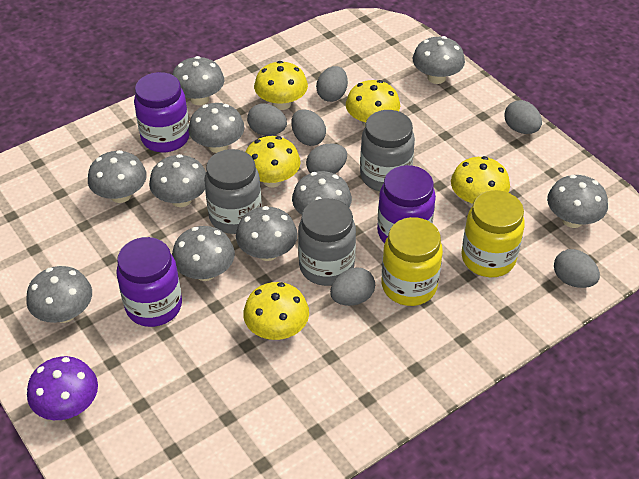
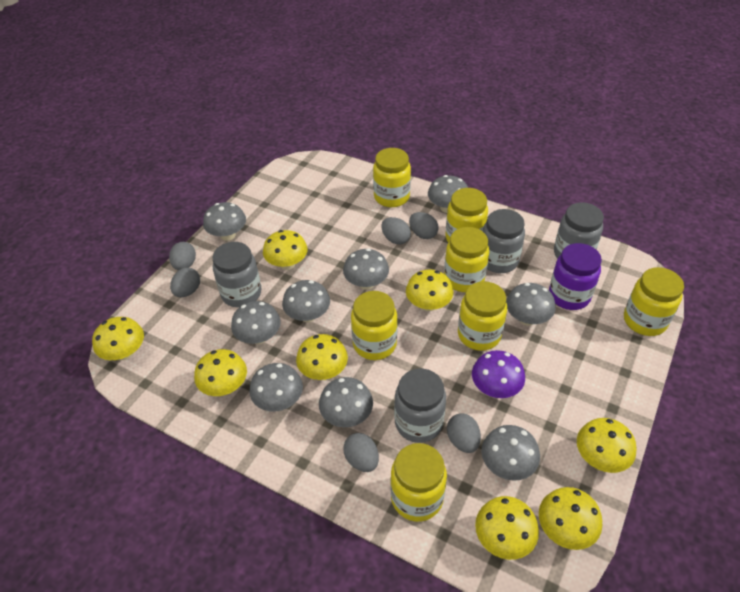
grey egg: [247,104,287,136] [291,109,326,146] [306,144,347,174] [316,66,348,102] [330,267,375,306] [505,100,542,134] [554,249,600,288] = 7 -> [169,242,196,270] [170,267,200,297] [343,433,379,472] [381,217,411,245] [409,212,439,239] [447,413,481,453] = 6
grey jar: [204,149,262,234] [298,198,356,286] [360,110,415,191] = 3 -> [213,242,261,307] [394,368,446,443] [483,209,525,273] [554,202,604,259] = 4
grey mushroom: [26,266,92,323] [88,150,147,203] [149,154,206,207] [172,56,224,105] [172,226,235,281] [189,103,244,153] [236,206,298,261] [292,171,352,215] [413,36,465,84] [547,175,608,228] = 10 -> [203,202,246,241] [231,301,281,344] [249,363,303,411] [282,280,330,322] [319,377,373,427] [343,248,389,290] [428,175,468,213] [481,425,540,481] [506,283,556,326] = 9
purple jar: [116,237,182,327] [134,72,189,152] [377,165,436,243] = 3 -> [549,243,602,310] = 1
yellow jar: [382,217,443,306] [461,190,525,277] = 2 -> [351,291,398,360] [373,148,411,207] [390,443,447,522] [444,227,489,292] [446,188,488,242] [458,281,507,351] [624,267,684,336] = 7
yellow mushroom: [243,282,309,340] [246,136,301,188] [254,61,308,110] [346,80,400,127] [451,156,510,207] = 5 -> [92,317,144,360] [194,349,247,396] [263,230,308,270] [296,334,348,380] [406,269,453,311] [475,496,539,560] [539,487,602,550] [577,418,637,473] = 8

